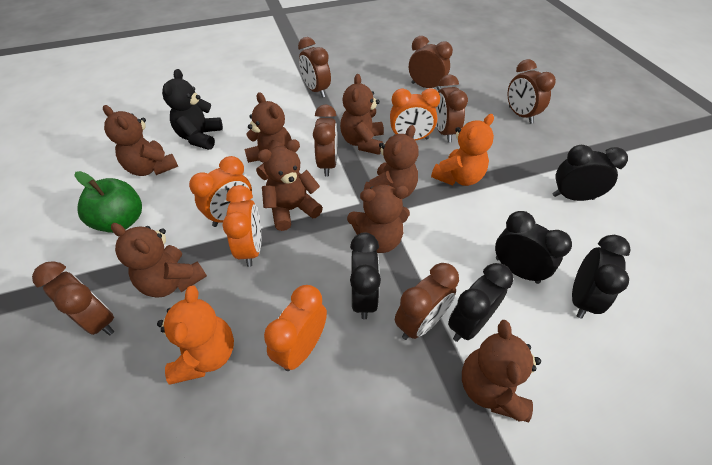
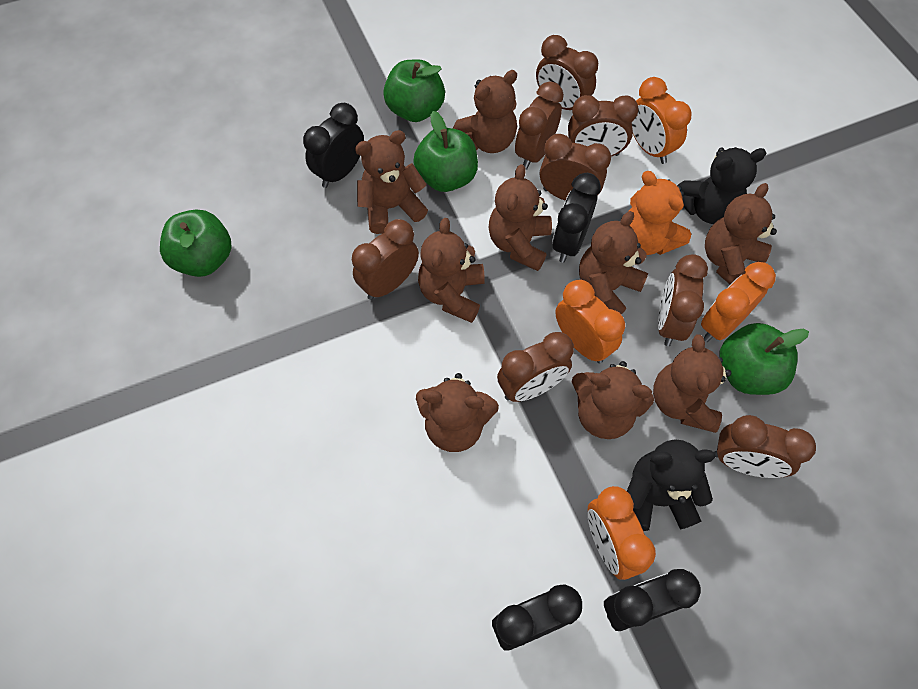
black clock: [350,232,381,320] [448,263,513,342] [495,211,572,284] [552,145,628,201] [572,235,631,319] = 5 -> [303,103,364,188] [492,584,582,650] [552,173,601,263] [604,569,701,631] = 4
black teddy bear: [162,69,223,150] = 1 -> [627,439,716,531] [678,147,766,224] = 2
brown clock: [32,261,114,336] [298,37,331,98] [313,104,337,177] [395,263,459,340] [409,36,453,91] [435,74,468,142] [507,59,556,124] = 7 -> [352,219,419,300] [497,332,574,402] [515,81,564,170] [536,35,598,110] [540,134,611,200] [568,95,639,157] [658,254,708,346] [714,415,816,478] = 8
brown teddy bear: [103,105,178,176] [111,223,207,298] [244,92,292,180] [258,139,323,231] [340,74,384,155] [347,185,410,253] [364,125,419,199] [462,320,541,422] = 8 -> [355,130,428,234] [416,373,499,452] [418,218,485,323] [453,70,517,153] [489,164,552,271] [571,361,654,439] [579,211,648,315] [653,334,731,433] [705,183,777,284] = 9
green apple: [74,171,142,233] = 1 -> [160,209,232,277] [383,59,445,122] [413,111,478,192] [719,323,809,395] = 4
orange teddy bear: [157,286,234,384] [431,114,494,186] = 2 -> [629,171,691,255] = 1

